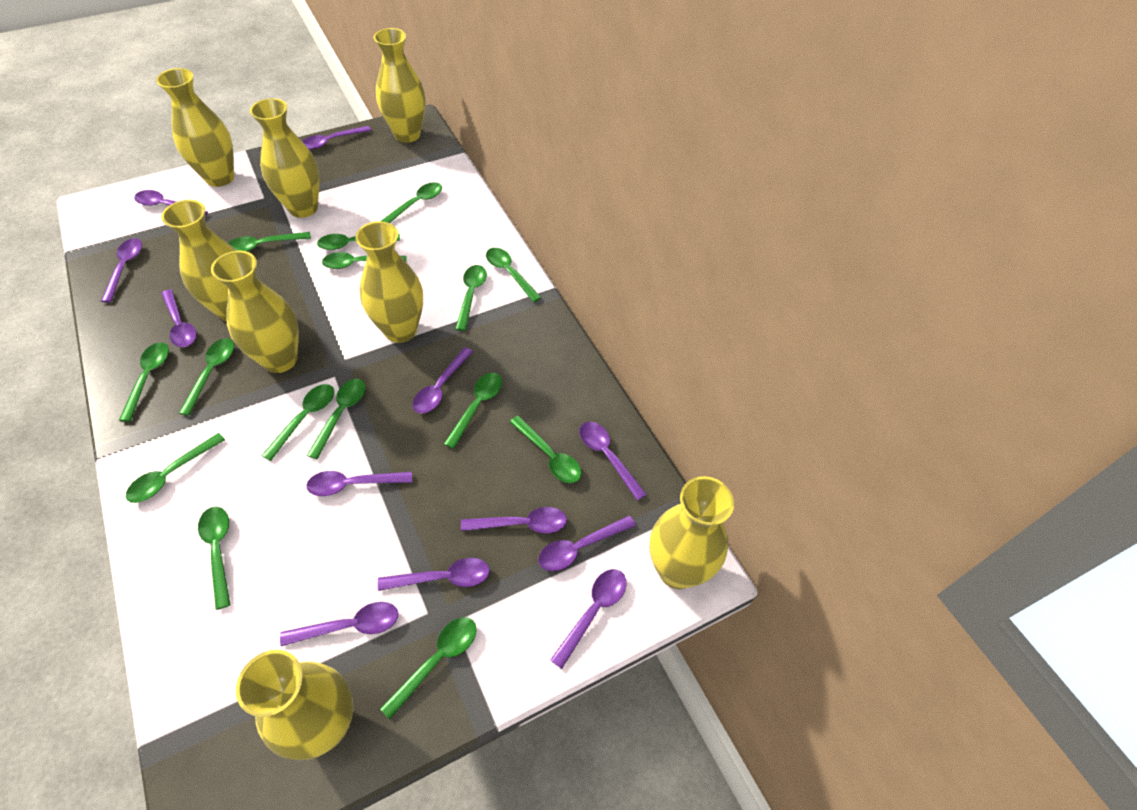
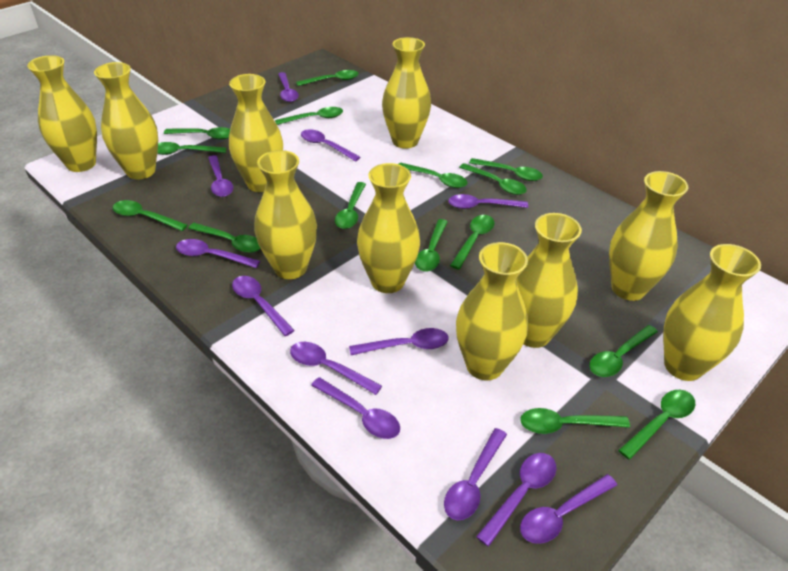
yellow vase: [156,68,234,187] [161,200,237,322] [211,251,299,373] [236,650,353,760] [250,98,319,218] [355,221,423,343] [374,28,426,143] [650,476,734,589] = 8 -> [27,55,97,172] [94,62,158,179] [229,74,283,192] [254,150,317,279] [357,163,420,293] [382,37,431,148] [456,242,528,380] [516,213,582,348] [609,171,688,301] [663,244,761,381] = 10

